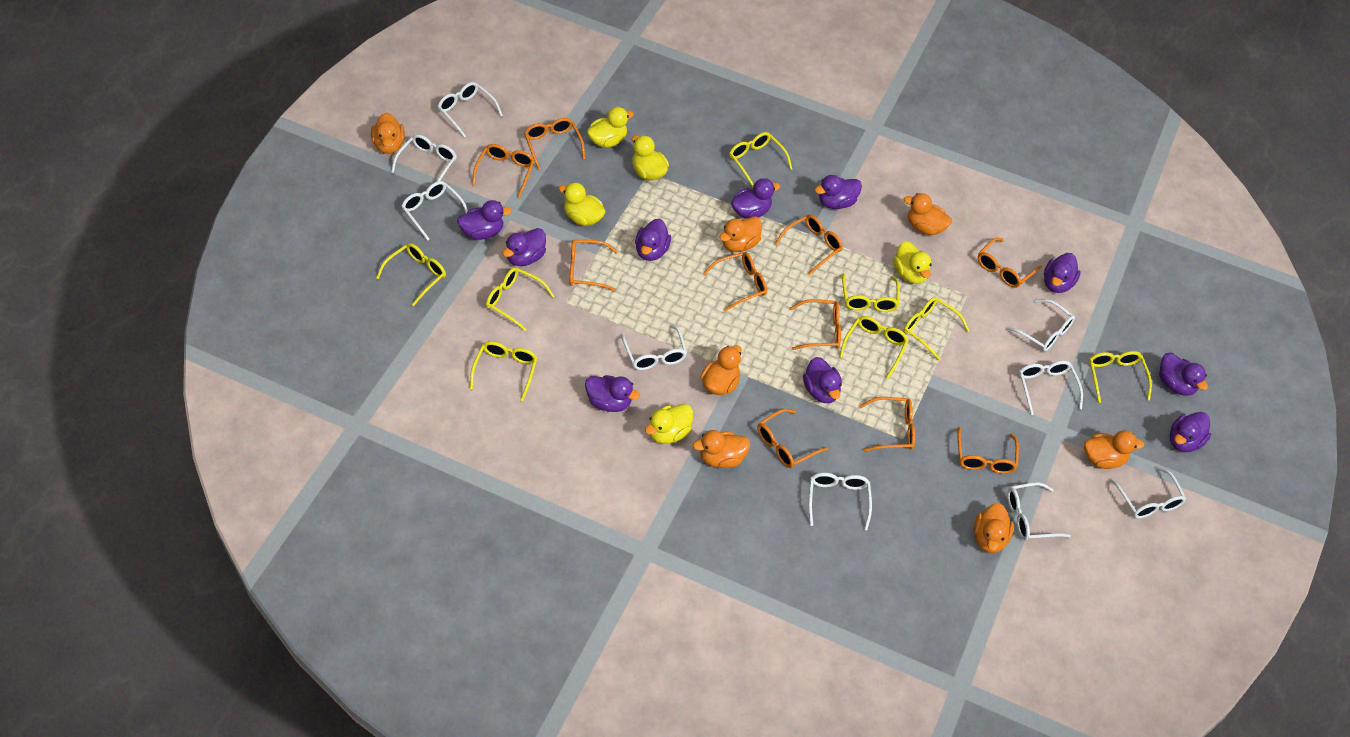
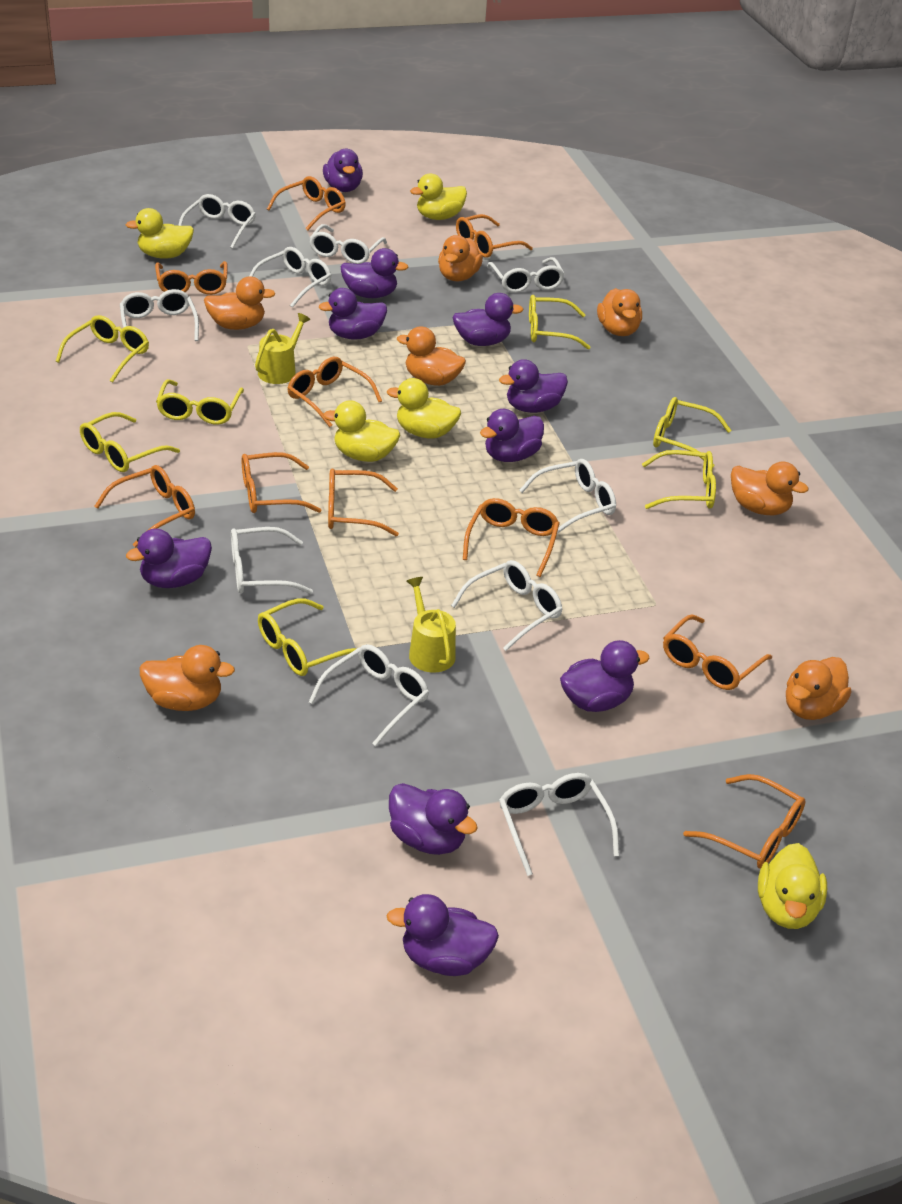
white glasses: [391,134,457,181] [401,181,468,241] [437,82,503,138] [621,324,687,370] [809,473,872,530] [1005,299,1075,352] [1007,482,1071,540] [1019,361,1083,415] [1110,467,1186,519] = 9 -> [120,289,199,341] [178,194,256,249] [231,527,313,594] [249,247,331,308] [309,224,387,264] [309,644,429,746] [451,560,562,651] [487,257,565,293] [499,773,619,876] [519,459,616,534] = 10
yellow glasses: [376,243,446,306] [470,341,537,401] [486,267,554,331] [729,132,792,187] [839,316,909,379] [842,273,900,312] [904,297,969,361] [1089,351,1152,403] = 8 -> [56,315,149,383] [80,412,180,472] [156,379,244,424] [258,598,357,676] [529,295,591,350] [642,450,716,509] [653,397,732,467] = 7
yellow watering can: none = 0 -> [255,313,311,384] [407,577,456,673] = 2

